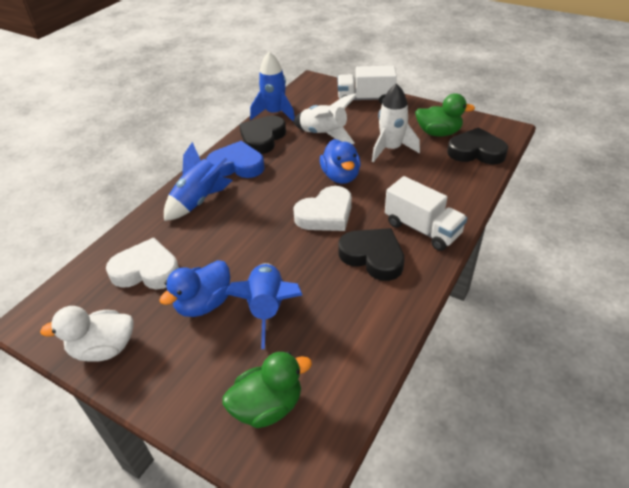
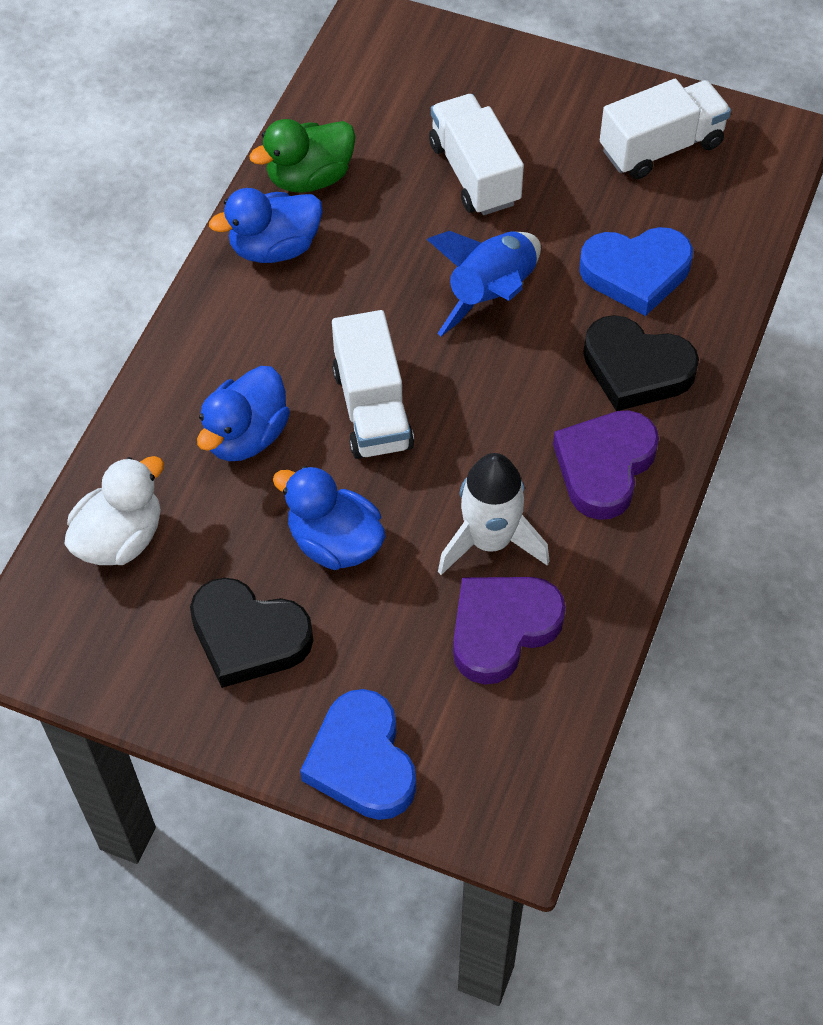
black heart: [239,116,286,154] [338,228,404,281] [447,127,508,164] = 3 -> [190,578,313,688] [583,315,699,411] = 2
blue duck: [159,260,230,317] [320,139,361,184] = 2 -> [197,366,290,461] [209,188,323,263] [273,466,386,570] = 3
blue heart: [206,141,264,178] = 1 -> [300,689,416,820] [579,227,693,316] = 2
blue rocket: [164,142,233,221] [225,263,302,349] [250,52,295,121] = 3 -> [427,231,541,336] = 1
green duck: [223,352,312,428] [415,93,475,137] = 2 -> [249,119,356,193] = 1
purple heart: none = 0 -> [453,577,566,685] [553,410,659,520] = 2
white heart: [106,238,179,289] [293,186,352,231] = 2 -> none = 0
white rocket: [293,93,357,144] [372,83,420,162] = 2 -> [438,453,550,575] = 1
white truck: [338,66,397,105] [385,176,467,251] = 2 -> [332,310,414,459] [429,94,524,215] [600,79,731,179] = 3

